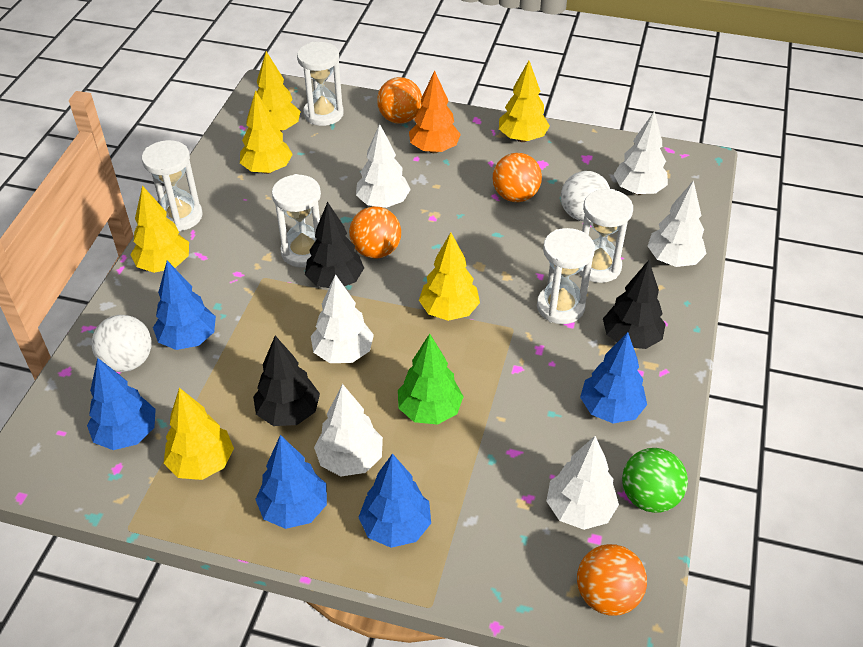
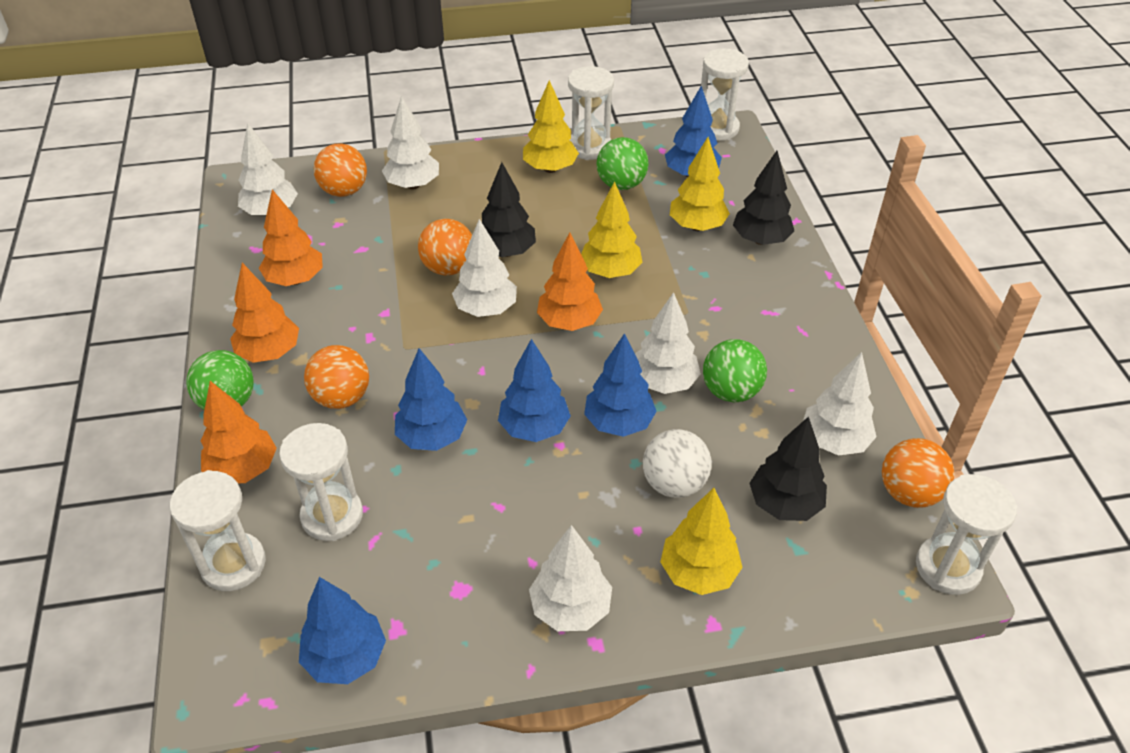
green ball: [622,448,688,513] = 1 -> [186,350,254,410] [597,137,649,190] [703,339,767,402] = 3
green tree: [398,334,464,425] = 1 -> none = 0
orange tree: [409,70,461,153] = 1 -> [201,381,277,483] [230,263,299,363] [259,189,323,286] [537,232,603,331] = 4
white ball: [92,315,151,372] [561,171,610,221] = 2 -> [643,429,712,498] = 1
yellow tree: [130,186,189,273] [164,388,234,480] [240,90,293,174] [257,51,301,132] [419,232,480,321] [499,61,550,142] = 6 -> [523,80,579,173] [581,181,642,278] [660,488,743,595] [670,137,730,231] = 4

